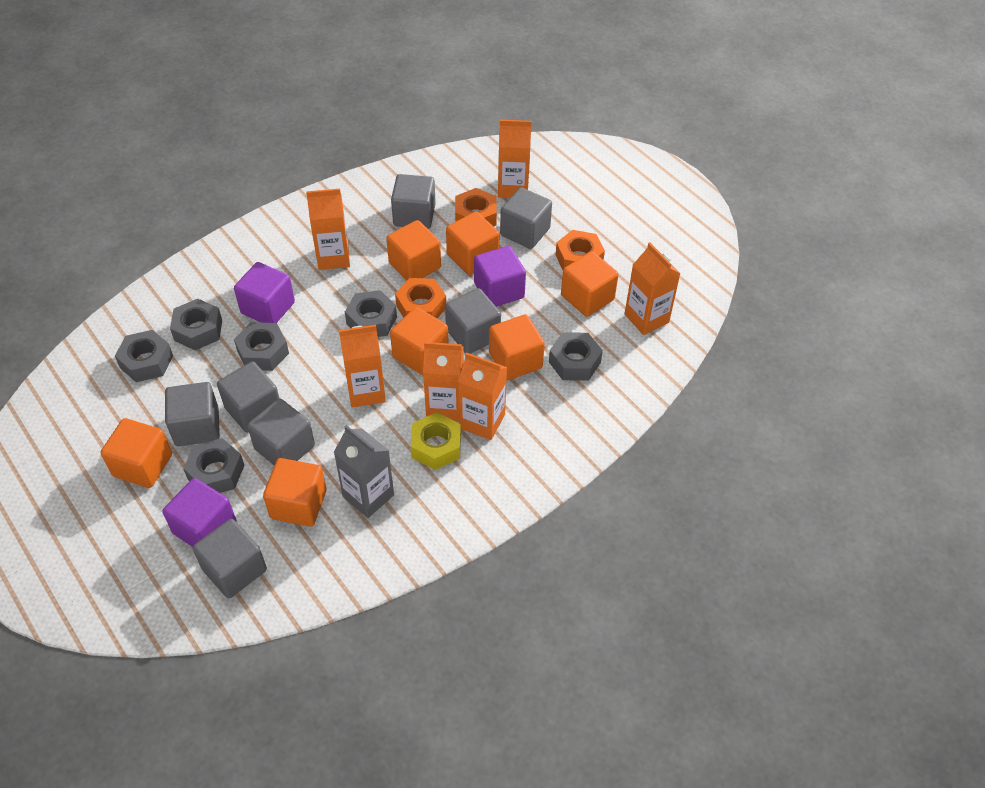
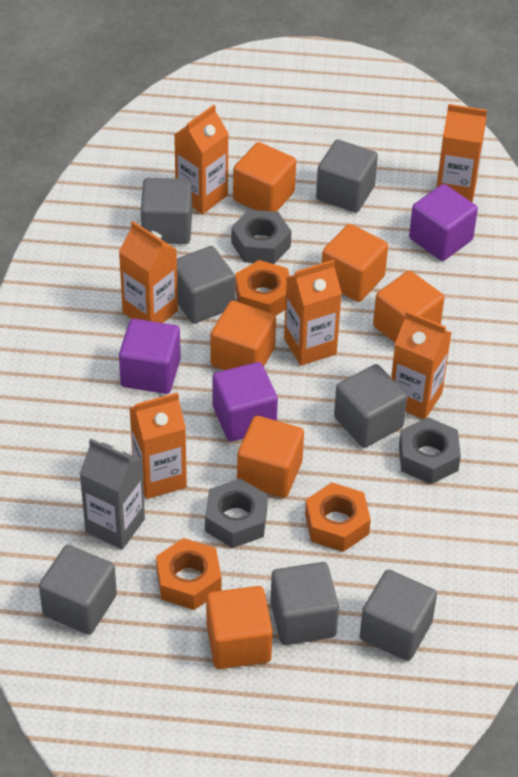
grey nut: [115,330,173,382] [170,299,222,350] [183,438,244,493] [234,322,289,371] [345,290,397,337] [549,332,603,381] = 6 -> [205,479,268,548] [231,210,291,264] [399,417,461,484] = 3
orange cube: [101,418,172,488] [263,458,327,527] [386,220,441,281] [390,307,449,375] [446,212,499,275] [489,314,545,380] [561,252,619,317] = 7 -> [206,586,273,669] [210,301,276,370] [233,142,296,212] [237,416,304,498] [322,224,388,302] [373,271,444,342] = 6
yellow nut: [411,412,461,470] = 1 -> none = 0

